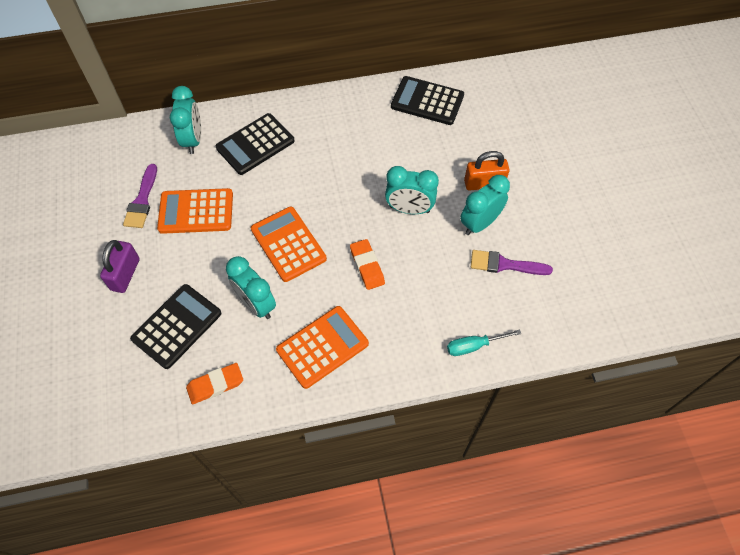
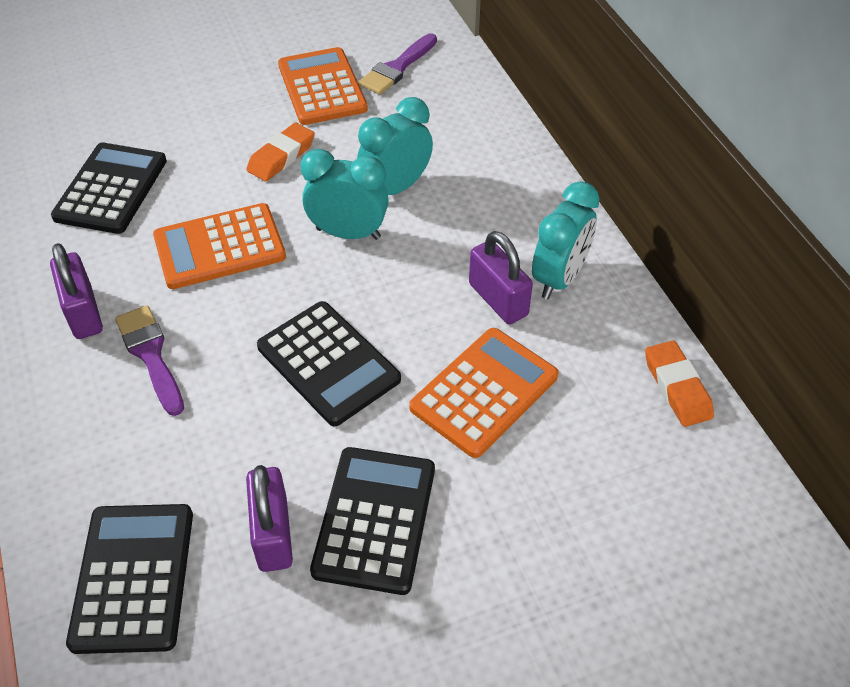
black calculator: [130,284,221,369] [216,113,295,175] [391,76,464,125] = 3 -> [51,142,167,234] [66,504,193,654] [257,301,401,426] [310,447,435,595] = 4
orange padlock: [464,151,509,191] = 1 -> none = 0
purple padlock: [100,240,140,293] = 1 -> [50,243,103,339] [246,465,293,572] [469,231,533,324] = 3
turquoise clock: [170,86,201,154] [226,256,276,319] [385,166,439,214] [460,175,510,235] = 4 -> [300,149,389,240] [357,97,433,195] [532,181,600,299] = 3
turquoise screwdriver: [447,330,521,356] = 1 -> none = 0

